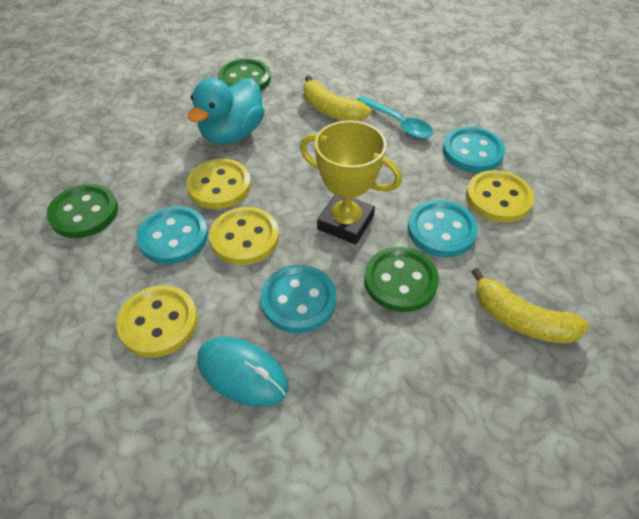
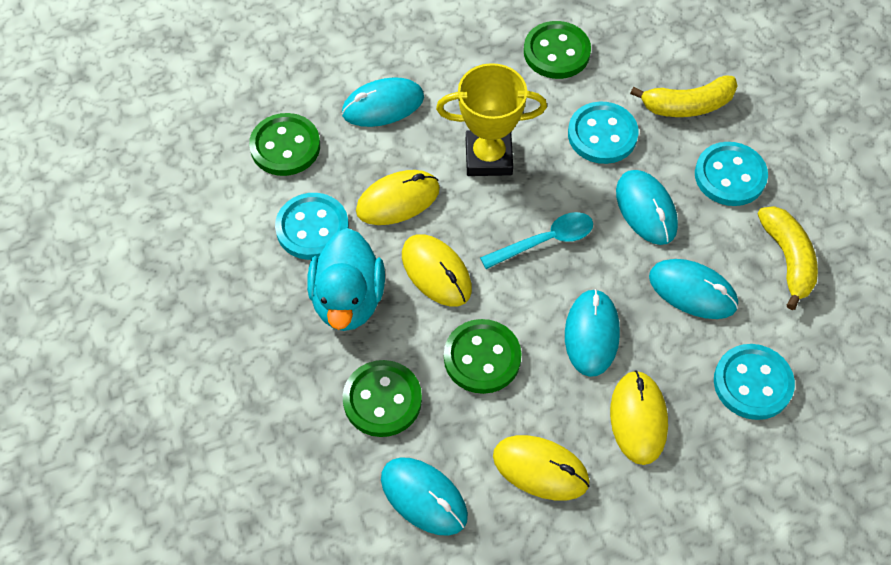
green button: [47,184,118,238] [218,59,271,91] [364,247,439,312] = 3 -> [249,113,320,176] [343,360,422,437] [444,319,522,394] [524,21,591,79] = 4
turquoise mouse: [197,337,288,407] = 1 -> [342,77,424,127] [381,457,468,536] [565,289,620,377] [616,170,678,245] [649,259,738,319] = 5
yellow button: [116,285,198,358] [186,159,251,209] [209,207,279,265] [466,170,534,223] = 4 -> none = 0
yellow mouse: none = 0 -> [356,170,440,225] [402,234,472,307] [493,435,590,501] [610,371,668,465] = 4

